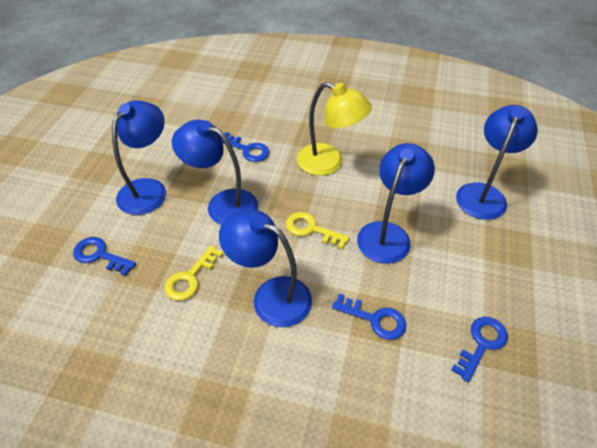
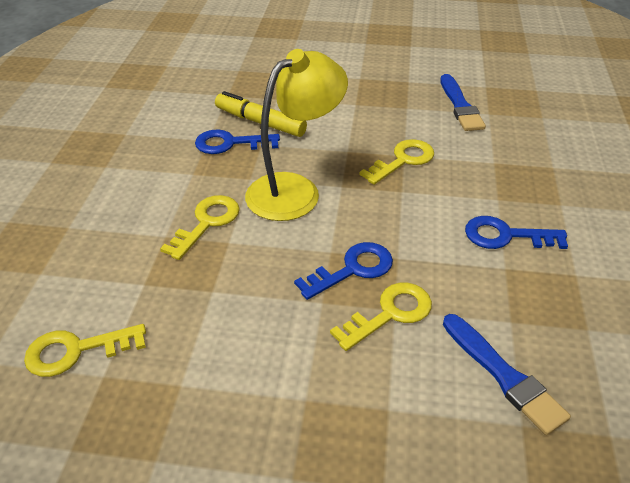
blue brush: none = 0 -> [440,74,486,131] [443,314,571,435] = 2
blue key: [73,237,136,276] [222,132,269,162] [332,293,406,340] [452,317,508,382] = 4 -> [195,129,280,154] [294,242,393,300] [465,216,568,249] = 3
blue lamp: [112,100,166,215] [172,120,258,225] [219,209,312,327] [357,143,435,264] [456,105,538,220] = 5 -> none = 0
yellow key: [164,245,223,301] [286,212,349,249] = 2 -> [24,324,146,377] [160,195,240,260] [330,283,432,351] [359,139,434,185] = 4
yellow marker: none = 0 -> [215,91,307,137] = 1

